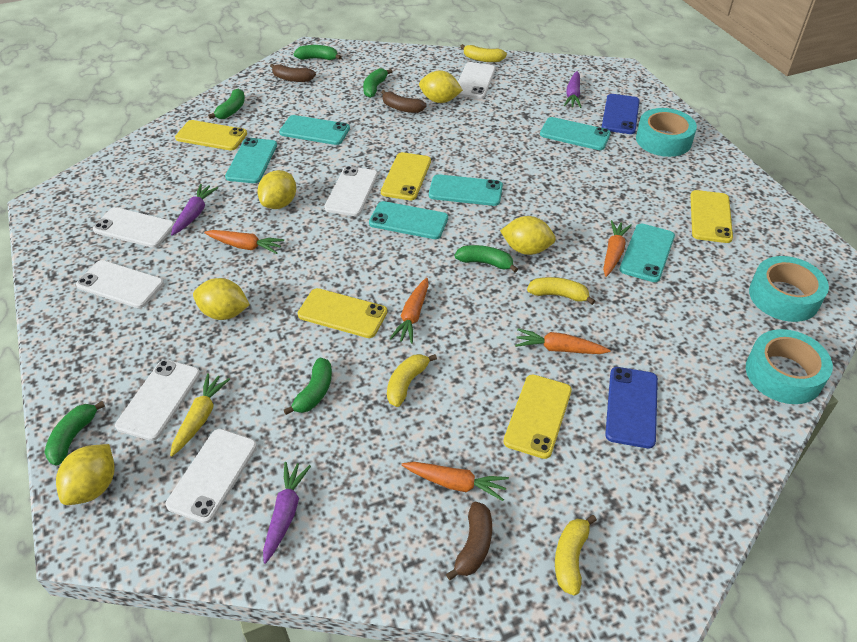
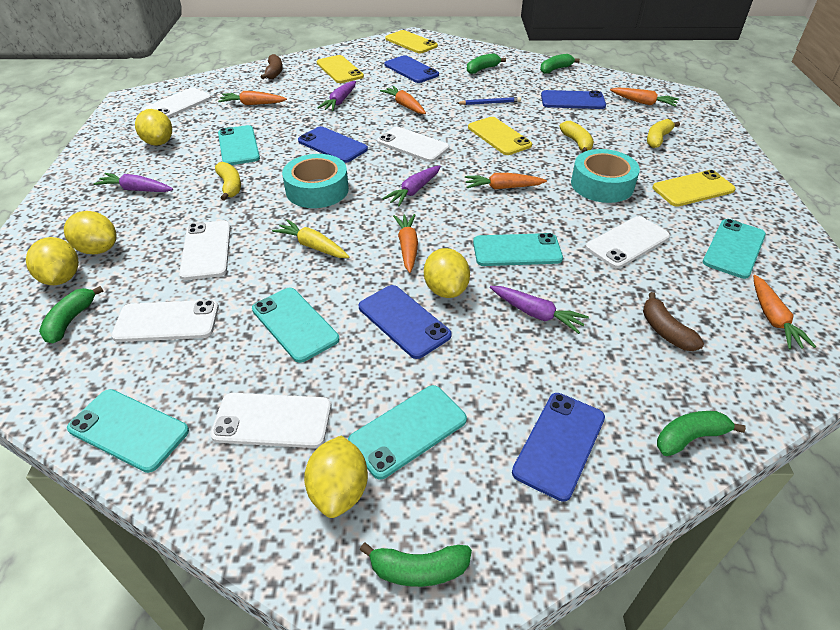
blue pencil: none = 0 -> [457,97,521,105] = 1
blue phone: [602,94,640,134] [605,367,658,448] = 2 -> [298,126,368,163] [358,285,452,359] [384,55,439,83] [512,393,605,502] [541,90,606,109] = 5
brown banana: [270,64,316,82] [381,90,427,113] [446,502,492,580] = 3 -> [261,54,283,79] [643,292,704,351] = 2
green banana: [44,401,105,465] [208,89,245,119] [284,357,332,415] [294,45,342,60] [363,68,392,98] [455,245,518,273] = 6 -> [39,286,104,343] [360,543,472,587] [467,53,506,74] [540,54,580,74] [657,411,746,456] = 5
orange carrot: [204,230,284,254] [390,278,429,344] [401,462,509,501] [515,329,611,354] [603,220,632,277] = 5 -> [218,91,287,105] [380,86,426,114] [393,214,418,273] [465,173,547,189] [610,87,679,107] [753,275,816,349] = 6
purple carrot: [171,184,218,236] [263,462,311,564] [564,71,581,108] = 3 -> [94,173,173,192] [317,81,356,111] [382,166,441,206] [490,286,589,334] = 4
turquoise tape: [636,108,697,157] [746,329,833,404] [749,256,829,322] = 3 -> [282,154,349,208] [571,149,640,203] = 2
yellow banana: [387,354,437,407] [460,44,507,62] [527,277,595,305] [555,515,597,596] = 4 -> [215,162,241,201] [559,121,594,153] [647,119,680,148] = 3
yellow phone: [175,120,247,151] [298,288,387,338] [381,152,431,200] [503,374,572,459] [690,190,733,243] = 5 -> [317,55,364,83] [385,30,438,53] [468,117,532,155] [652,170,736,207] = 4

